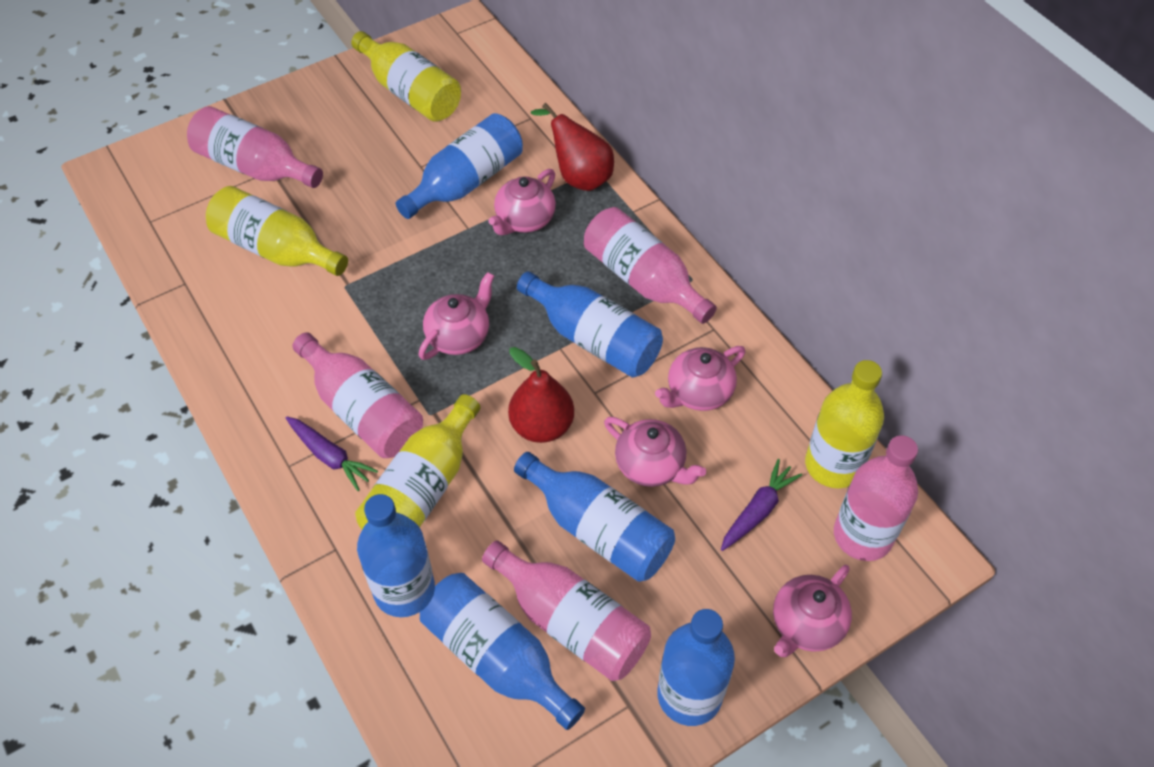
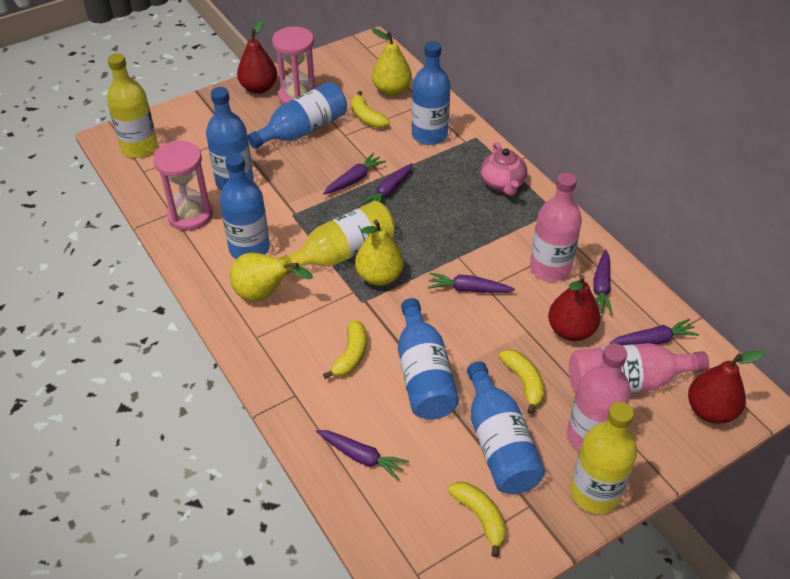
pink bottle: [187,106,323,188] [293,332,423,458] [482,540,651,681] [584,207,717,324] [834,435,918,561] = 5 -> [530,172,582,282] [567,343,631,451] [569,343,709,393] = 3
pink hourglass: none = 0 -> [153,141,213,231] [272,26,316,104] = 2
pink teapot: [419,272,494,360] [488,169,556,235] [604,417,706,487] [655,346,745,411] [773,565,852,657] = 5 -> [480,142,527,196] = 1
purple carrot: [286,417,378,491] [721,459,802,551] = 2 -> [316,430,409,480] [323,153,386,194] [360,163,413,205] [428,273,515,293] [593,249,613,314] [610,319,699,345] = 6
red pear: [508,347,574,443] [531,103,614,191] = 2 -> [237,19,277,94] [548,274,600,341] [688,350,765,424] = 3
yellow banana: none = 0 -> [323,320,367,379] [351,91,390,128] [448,482,506,557] [499,349,544,414] = 4
yellow bottle: [206,186,348,276] [351,31,461,122] [355,394,481,529] [805,360,884,488] = 4 -> [107,53,158,158] [278,201,395,275] [570,402,637,514] = 3
yellow pear: none = 0 -> [230,252,313,302] [355,220,404,286] [372,28,412,96] = 3

